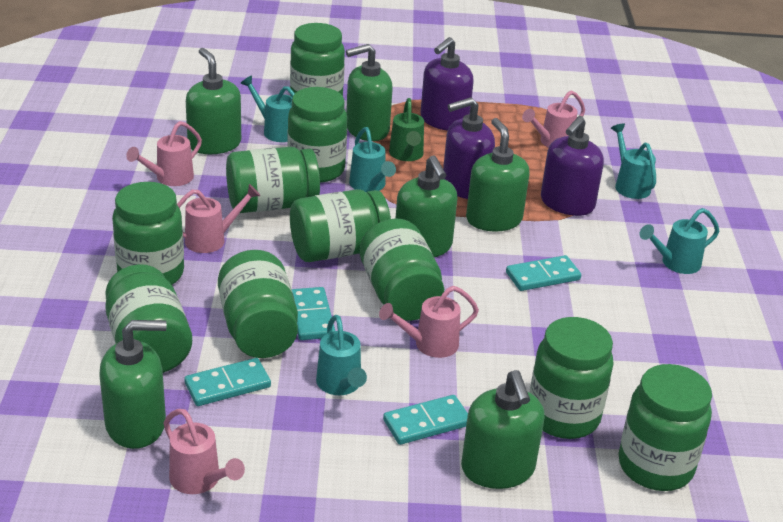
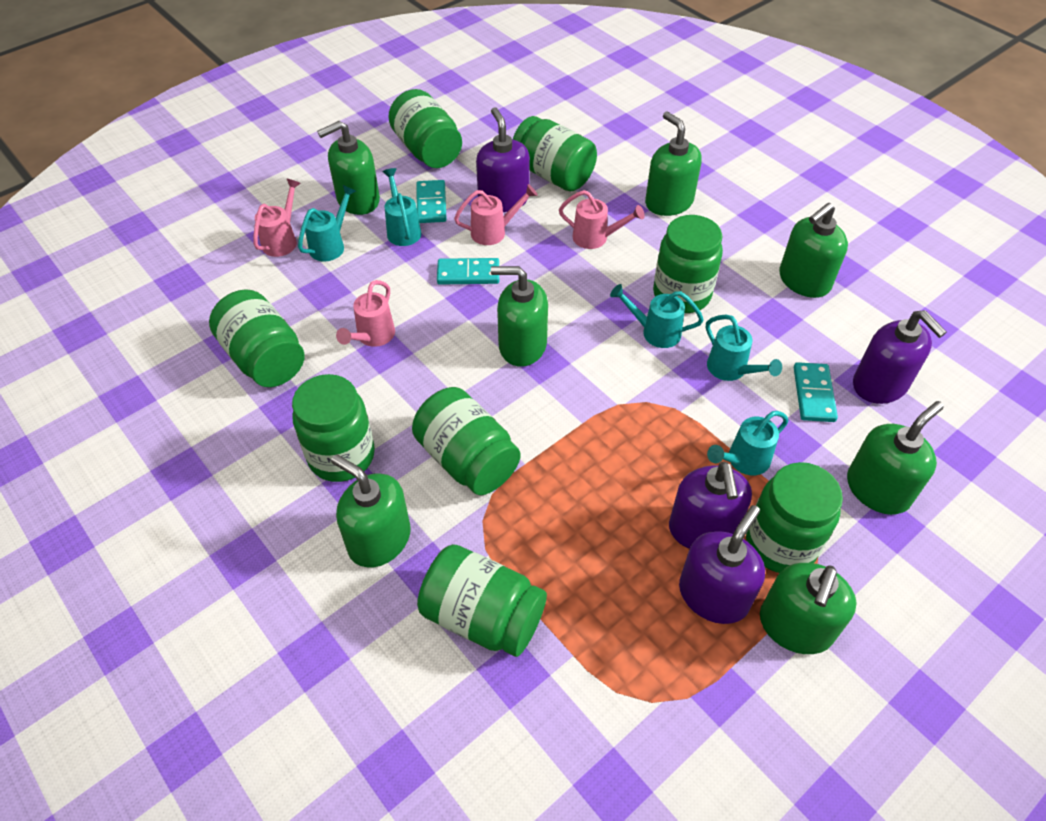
green jar: [105,264,192,373] [112,182,184,285] [218,250,298,358] [226,147,320,213] [287,87,347,183] [290,23,345,96] [290,189,391,262] [360,218,444,321] [530,317,614,439] [618,364,712,491] = 10 -> [209,289,304,387] [292,374,375,482] [388,89,462,168] [412,387,521,495] [417,544,547,657] [513,116,597,191] [653,215,723,313] [746,462,843,573] = 8
green soap dispenser: [99,320,167,449] [186,48,241,154] [346,44,393,141] [396,155,457,257] [461,370,545,489] [466,118,530,232] = 6 -> [317,121,380,215] [331,454,411,568] [491,266,548,367] [645,112,702,216] [760,563,857,654] [779,203,848,298] [847,401,944,515] = 7
green watering can: [389,98,424,161] = 1 -> none = 0
pink watering can: [126,121,202,186] [164,409,245,494] [177,184,260,253] [379,286,479,358] [522,90,585,148] = 5 -> [253,179,301,257] [336,280,395,347] [454,184,538,245] [559,190,645,249] = 4
purple soap dispenser: [421,37,474,131] [443,97,495,199] [541,116,604,216] = 3 -> [476,107,530,212] [669,461,752,549] [679,505,765,624] [853,310,947,404] = 4
turquoise domino: [184,358,271,406] [292,287,335,340] [383,395,468,445] [506,255,581,291] = 4 -> [416,180,447,223] [437,258,499,285] [794,362,838,422] = 3

